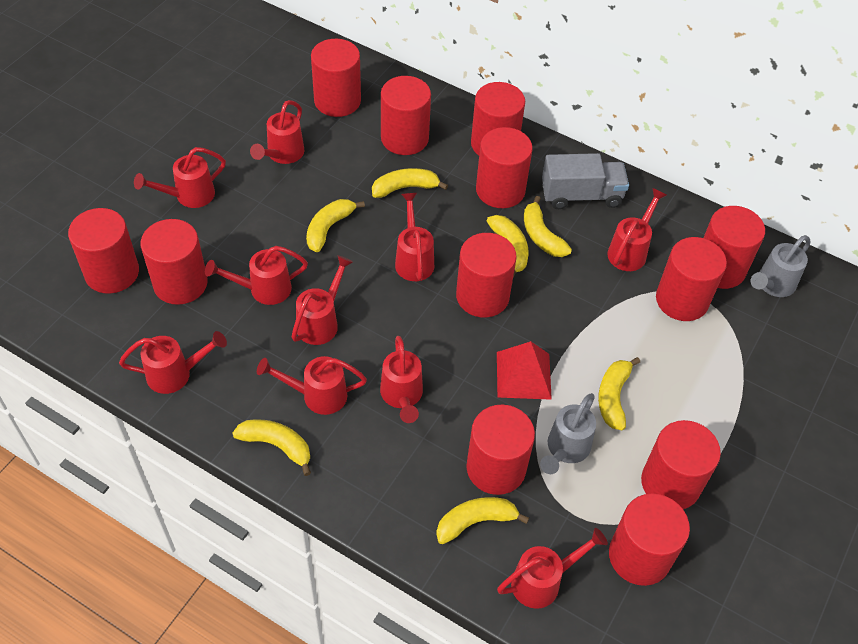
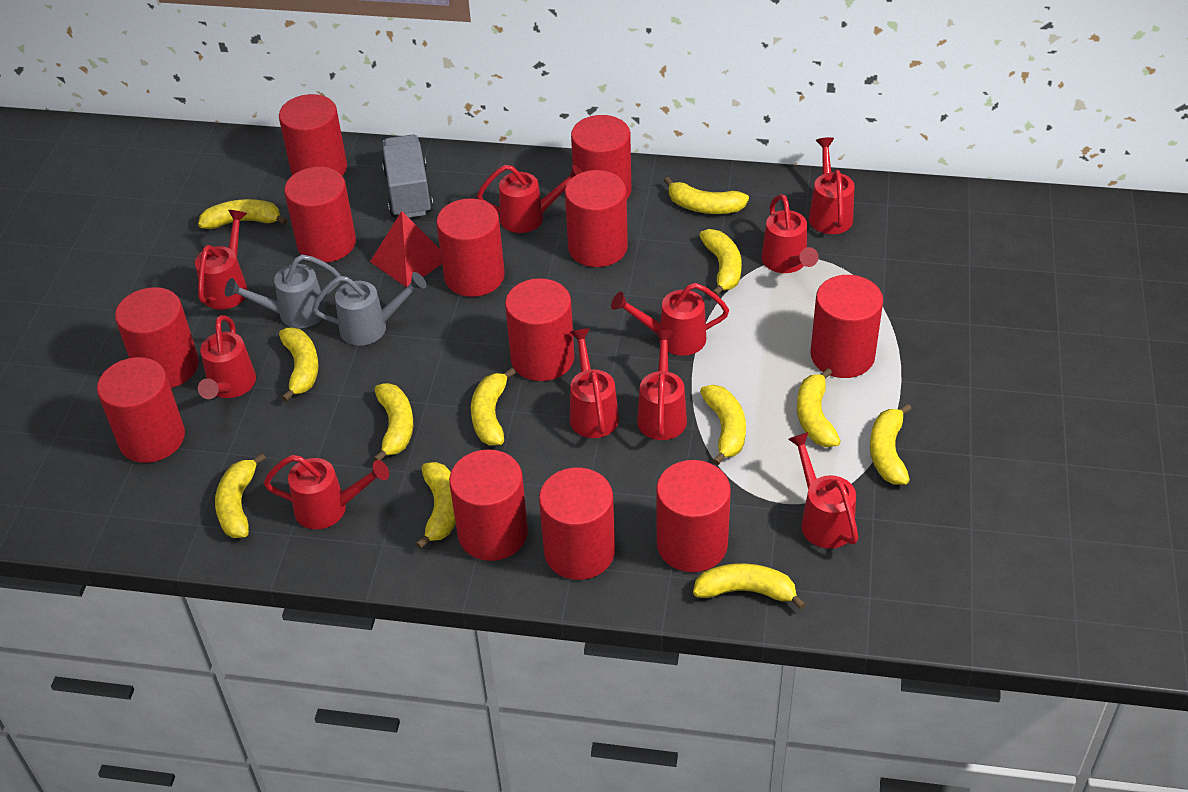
yellow banana: [232,419,311,476] [306,199,365,252] [372,168,448,198] [436,497,529,544] [487,215,529,277] [524,196,572,257] [598,357,640,430] = 7 -> [198,199,288,229] [215,453,266,538] [279,327,319,402] [373,383,413,461] [416,462,456,549] [471,368,516,445] [664,177,749,214] [693,563,806,609] [699,229,742,296] [700,385,746,466] [797,368,841,447] [870,403,911,484] = 12

